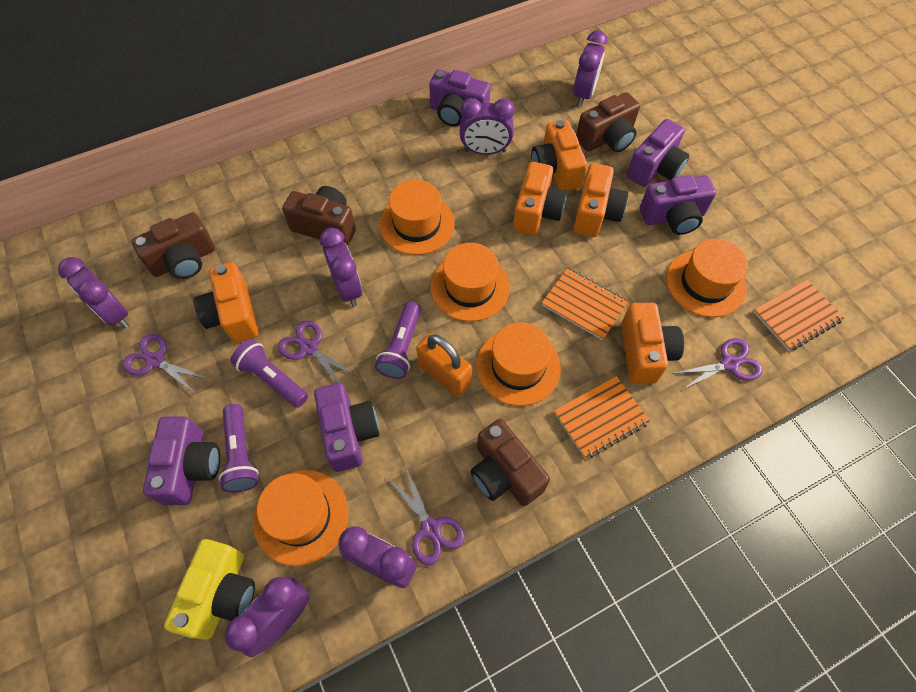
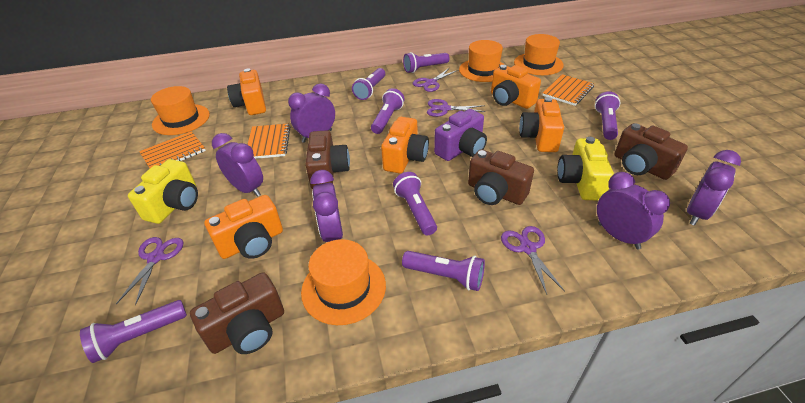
orange hat: [253,470,348,566] [380,180,455,255] [431,243,510,322] [476,322,561,406] [666,239,748,317] = 5 -> [151,86,210,135] [301,239,386,325] [459,40,505,82] [514,34,564,75] = 4
orange padlock: [416,334,472,397] = 1 -> none = 0
purple camera: [143,417,220,505] [314,383,379,472] [429,70,491,127] [626,119,689,187] [640,175,716,235] = 5 -> [434,109,487,161] = 1
purple clock: [58,257,129,328] [225,577,309,657] [320,228,362,307] [338,526,417,588] [460,98,515,155] [573,30,608,106] = 6 -> [212,133,263,197] [288,83,335,143] [310,170,343,242] [597,172,670,249] [687,150,741,226] = 5
purple flashlight: [218,404,259,493] [231,339,308,408] [375,301,421,379] = 3 -> [80,300,187,363] [352,68,385,100] [371,88,405,134] [393,172,437,235] [402,251,485,291] [403,52,450,73] [595,92,620,140] = 7
yellow camera: [164,539,255,640] = 1 -> [128,159,198,224] [557,137,614,200] = 2

